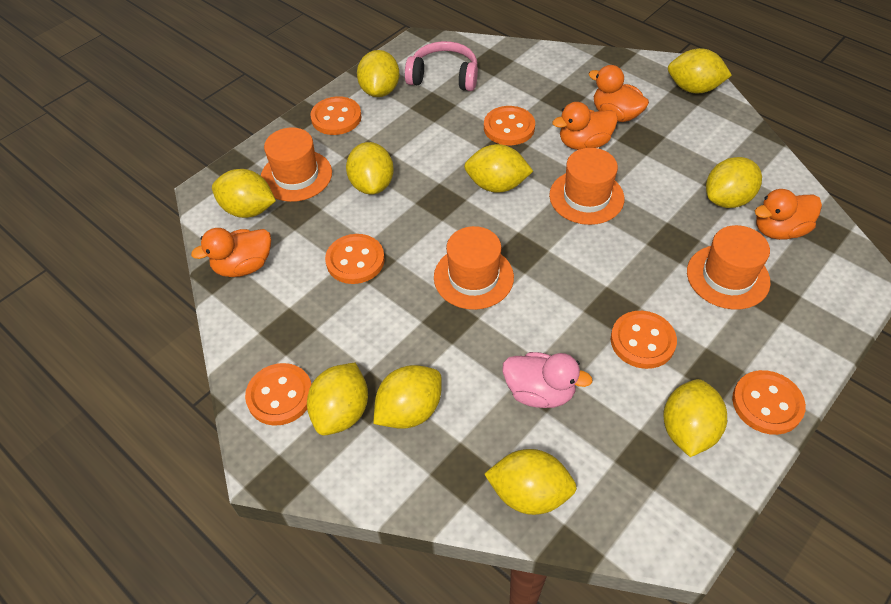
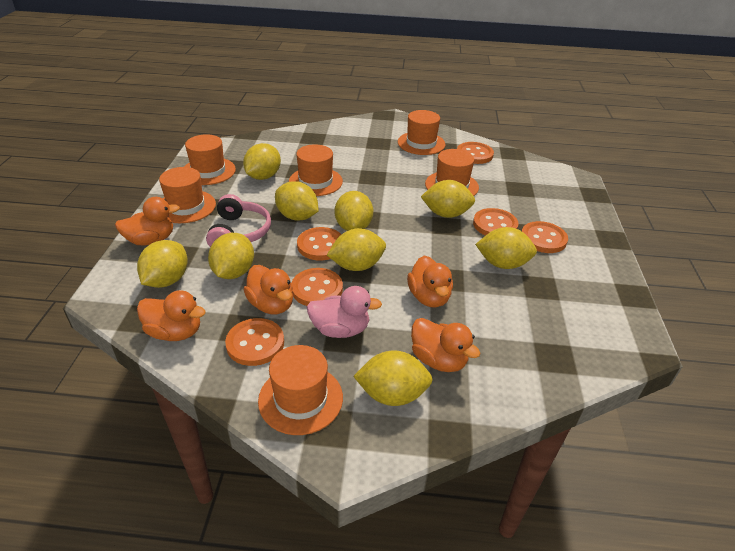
orange duck: [191,228,271,277] [552,102,618,150] [588,65,649,122] [755,189,822,240] = 4 -> [115,197,180,245] [137,290,206,341] [244,265,293,314] [407,256,453,307] [411,318,481,372] = 5
orange hat: [261,127,332,202] [434,226,514,310] [549,148,624,225] [687,225,771,310] = 4 -> [159,167,216,223] [184,134,236,185] [258,345,343,435] [289,144,343,196] [398,110,445,155] [425,149,479,196] = 6
yellow lemon: [212,169,276,218] [307,363,368,436] [346,142,394,195] [357,50,400,97] [374,365,442,429] [464,144,533,193] [484,449,577,515] [663,379,727,457] [668,48,732,94] [706,157,762,208] = 10 -> [137,240,188,288] [208,233,254,279] [243,143,281,180] [275,181,319,221] [327,228,386,271] [335,191,373,231] [353,350,433,406] [421,180,475,218] [475,227,537,269] = 9

